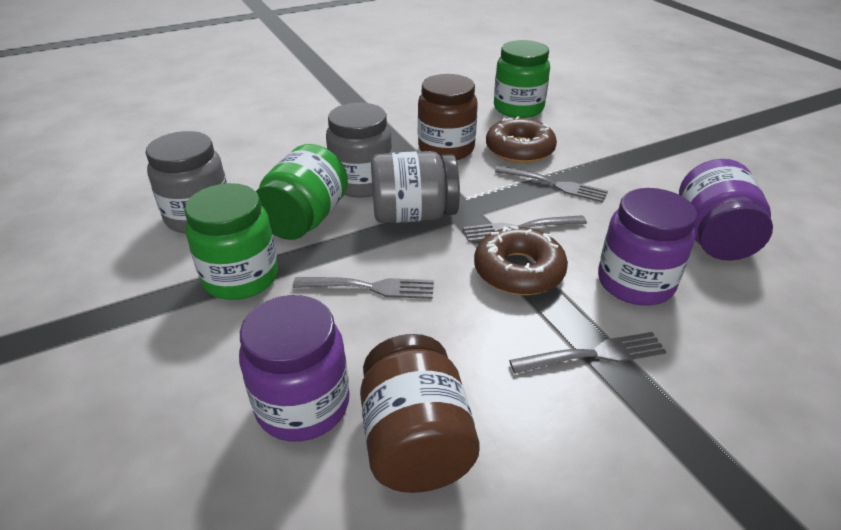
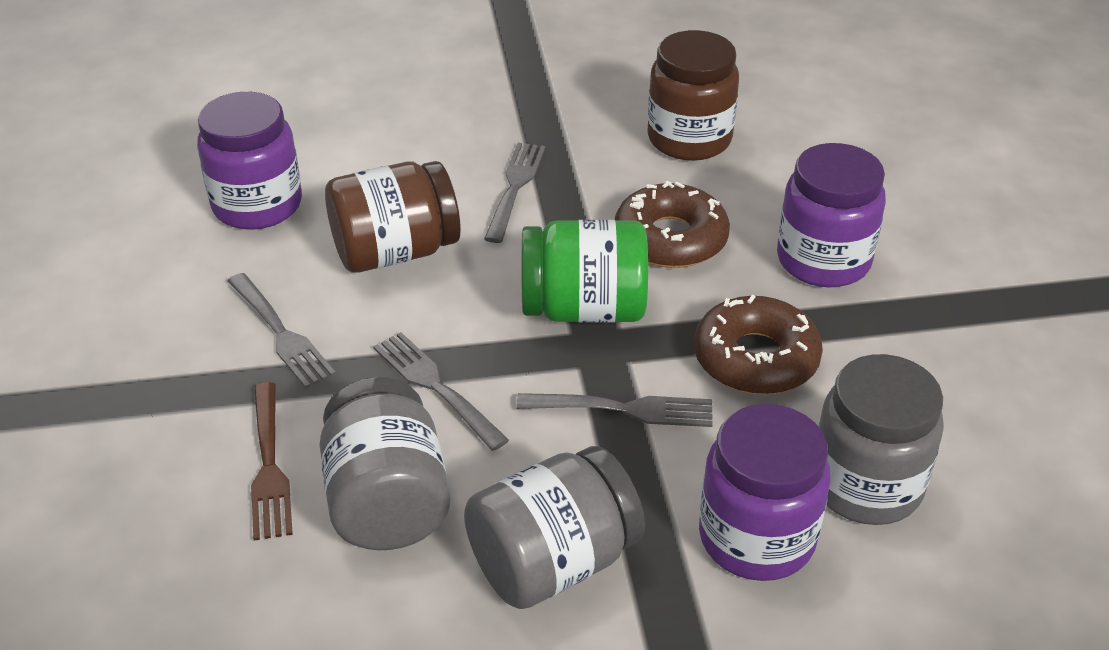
brown fork: none = 0 -> [251,382,293,541] = 1
green jar: [184,183,278,300] [256,144,348,240] [494,40,550,118] = 3 -> [521,220,648,323] = 1

